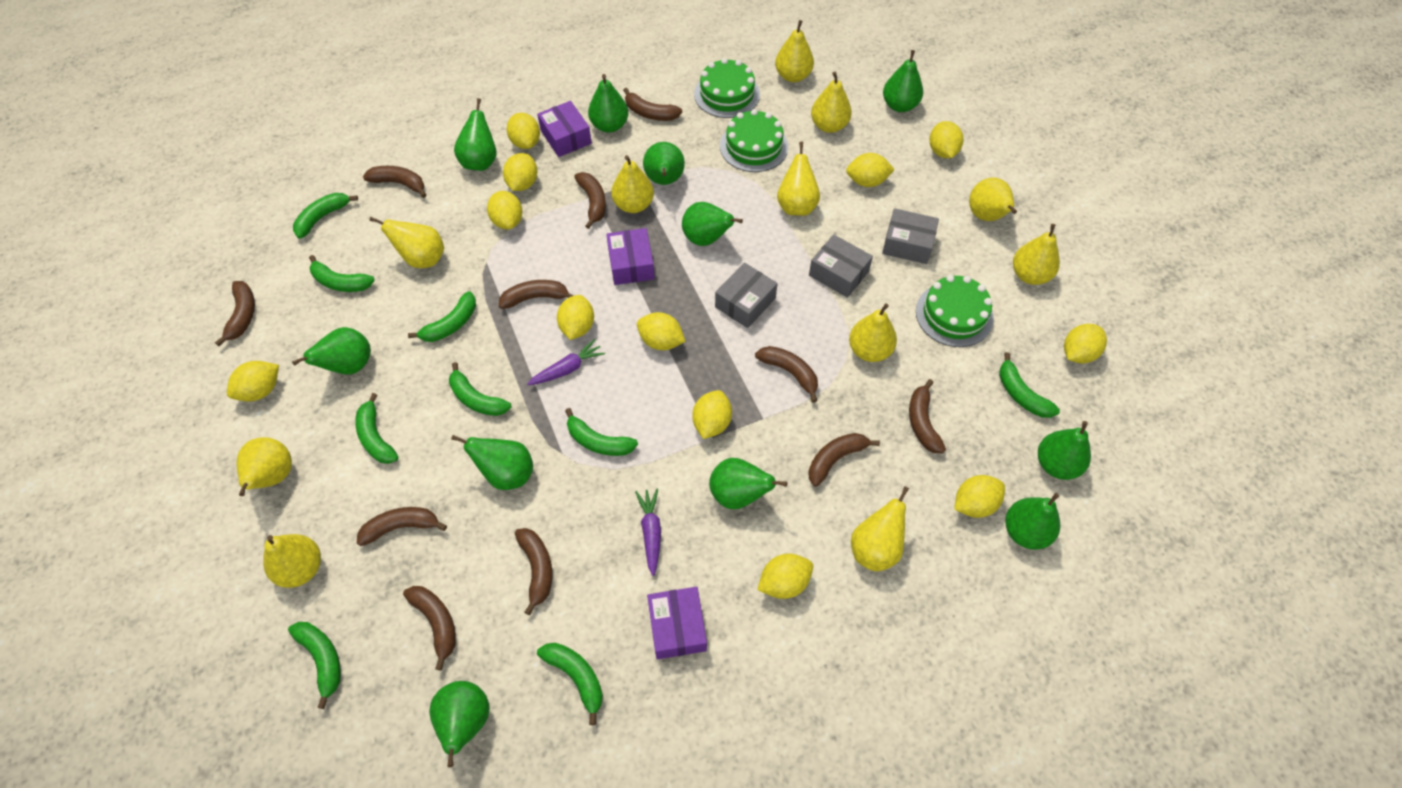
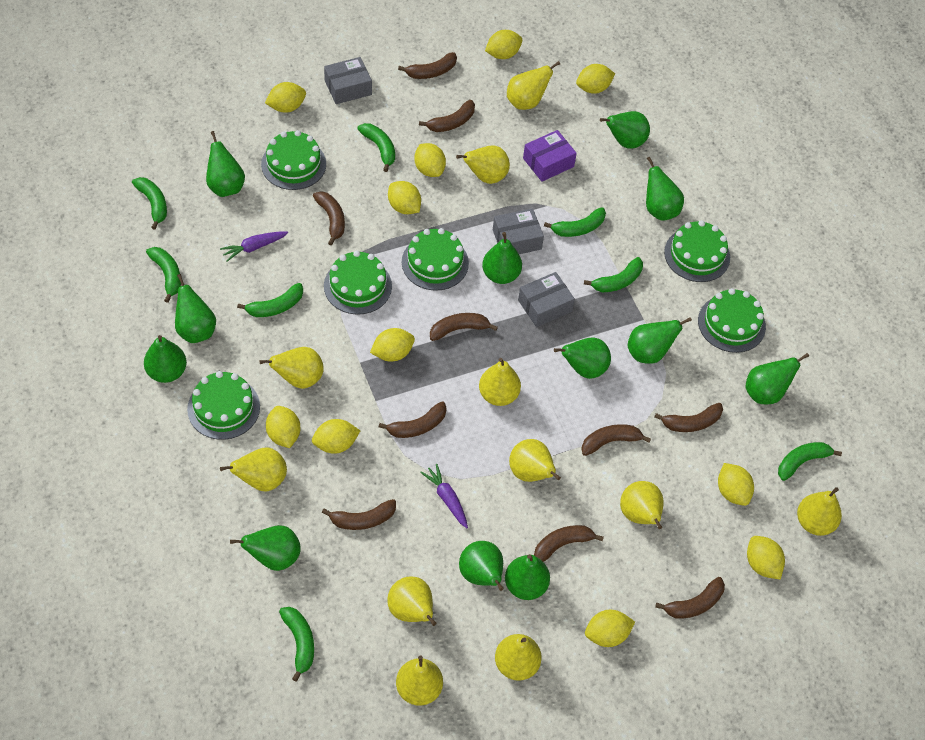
brown banana: [215,281,255,346] [357,507,447,546] [363,166,426,198] [403,586,456,671] [499,280,574,309] [515,528,552,615] [574,172,606,229] [623,88,682,121] [755,346,818,403] [808,433,880,486] [909,379,946,453] = 11 -> [313,191,345,245] [322,499,396,530] [379,401,447,438] [398,52,457,79] [419,100,475,132] [430,313,498,341] [534,525,604,562] [581,424,651,456] [654,403,723,432] [655,577,725,619] = 10
green banana: [288,622,341,709] [293,193,358,239] [309,255,375,292] [355,393,398,464] [408,291,476,342] [449,362,511,416] [537,643,603,725] [565,408,638,456] [999,352,1060,418] = 9 -> [132,177,167,230] [146,247,181,303] [237,283,303,317] [279,607,314,682] [357,123,395,172] [544,207,606,237] [584,257,643,292] [778,442,842,481] = 8
green cake: [694,58,760,118] [720,109,788,172] [916,275,994,347] = 3 -> [187,371,260,440] [261,130,326,190] [324,250,392,315] [402,228,469,291] [664,220,730,282] [698,288,766,353] = 6
green pear: [292,327,371,375] [429,681,490,767] [451,435,533,490] [454,98,496,171] [588,74,628,133] [643,142,685,185] [682,202,743,246] [709,458,787,509] [883,50,923,112] [1005,493,1060,550] [1038,421,1091,480] = 11 -> [144,335,187,383] [175,274,216,343] [206,131,245,197] [230,525,301,571] [459,541,504,591] [482,232,522,284] [505,554,550,600] [554,337,611,379] [600,111,650,149] [628,317,692,364] [646,157,684,221] [746,353,809,404] = 12
purple box: [537,101,592,157] [606,228,655,285] [647,587,707,660] = 3 -> [523,130,577,182] = 1
yellow lemon: [227,361,279,401] [487,191,522,229] [503,153,537,191] [507,113,540,149] [557,295,594,340] [637,312,686,350] [692,390,732,439] [757,554,813,599] [846,153,895,187] [929,121,963,158] [954,475,1005,518] [1064,324,1107,363] = 12 -> [265,82,306,113] [266,406,300,448] [312,419,360,454] [370,328,415,361] [388,181,421,214] [414,143,446,177] [485,30,522,59] [576,64,615,94] [585,610,635,647] [718,463,754,506] [747,536,785,580] = 11

